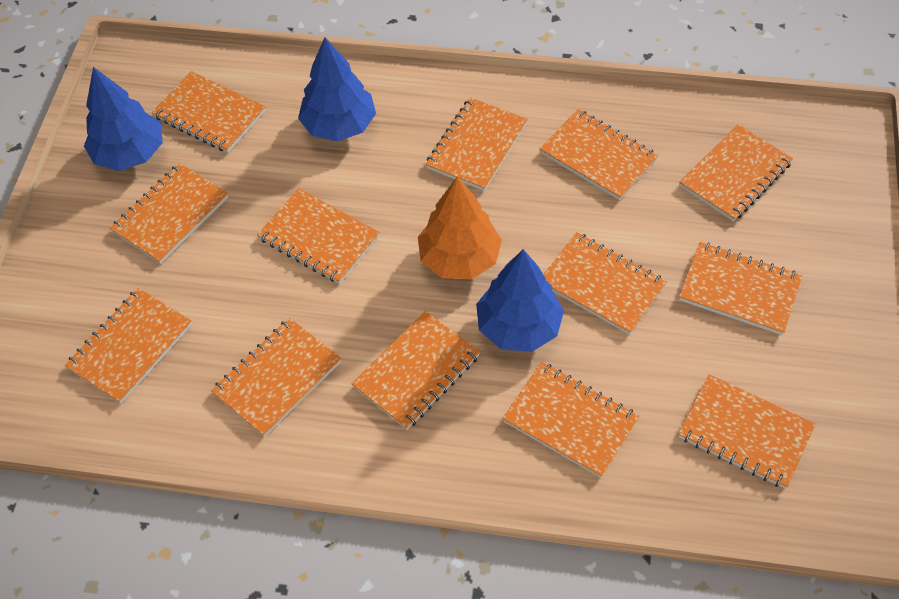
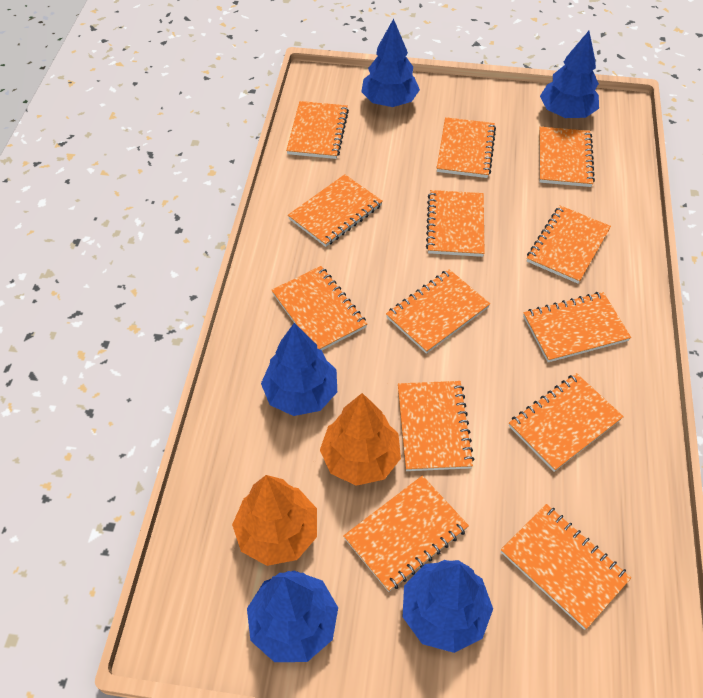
blue tree: [84,67,163,171] [298,37,376,141] [476,249,564,352] = 3 -> [247,571,338,662] [261,323,337,416] [361,19,420,107] [403,560,493,653] [540,31,599,118] = 5
orange tree: [418,176,502,279] = 1 -> [232,475,317,566] [320,393,401,486] = 2

